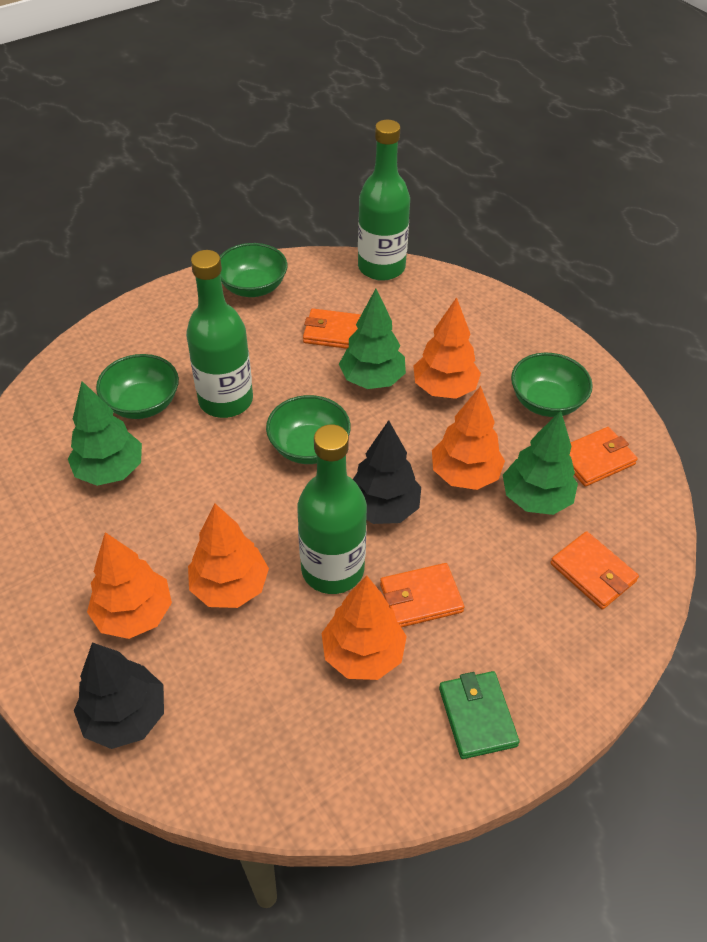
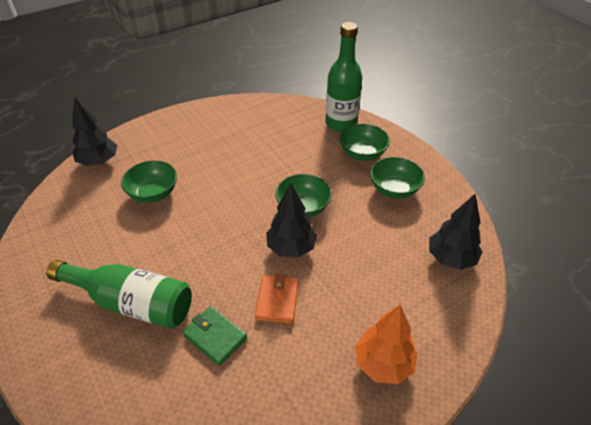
black tree: [74,642,164,749] [353,420,421,524] = 2 -> [72,97,118,166] [266,183,318,258] [429,194,482,270] = 3
green bottle: [186,250,253,418] [297,424,367,594] [358,120,410,281] = 3 -> [46,260,192,329] [325,22,362,132] = 2
green tree: [68,381,142,486] [339,289,406,389] [503,411,578,515] = 3 -> none = 0
orange tree: [87,532,172,639] [188,504,269,608] [321,575,407,680] [413,297,481,399] [432,386,505,490] = 5 -> [355,305,418,384] = 1
orange wallet: [303,308,361,349] [380,563,464,627] [550,531,639,609] [570,427,638,487] = 4 -> [255,274,299,324] = 1

